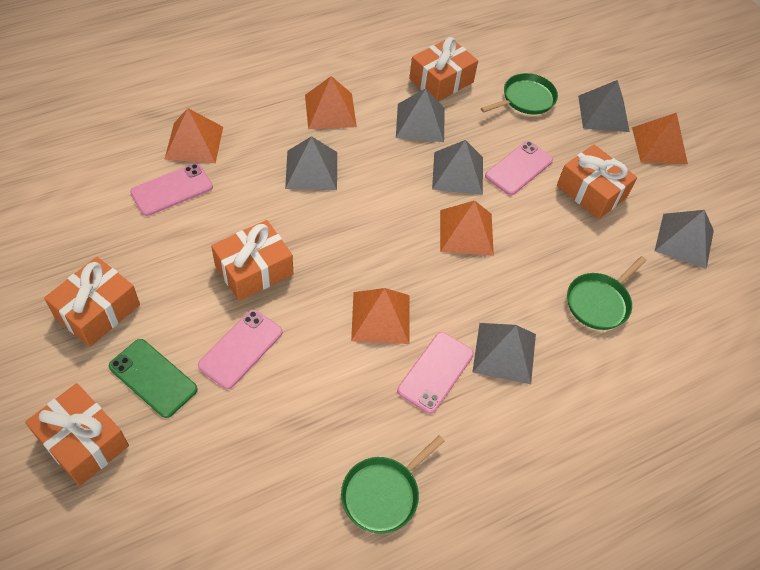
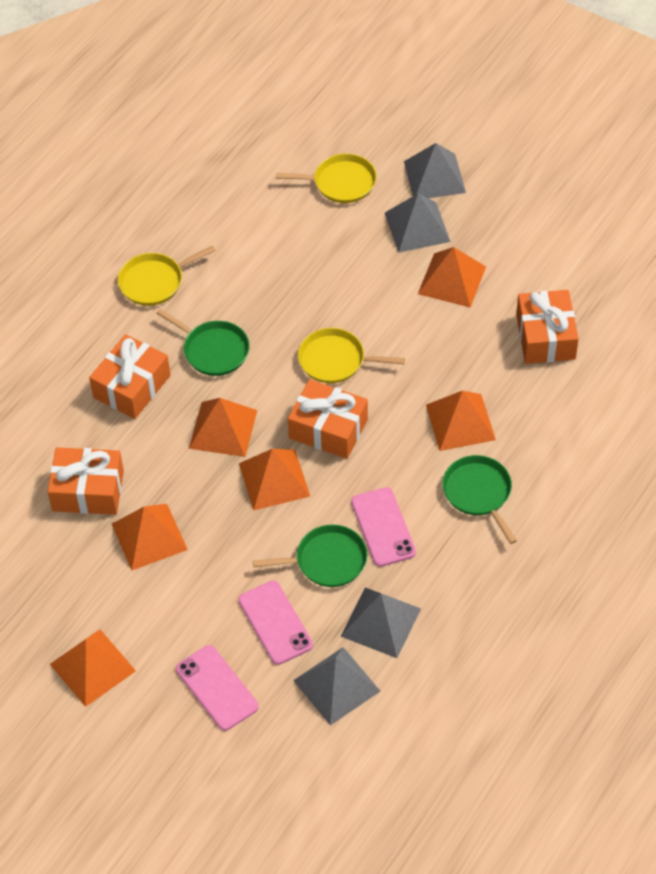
green phone: [109,339,198,418] = 1 -> none = 0
grey pyramid: [285,136,337,190] [396,88,445,142] [432,140,483,195] [472,323,536,384] [578,80,630,132] [655,210,714,269] = 6 -> [293,647,380,725] [341,587,421,658] [385,194,451,253] [404,143,466,198] = 4
orange gift: [25,383,129,486] [44,257,140,347] [211,220,293,301] [409,37,478,101] [557,144,637,219] = 5 -> [47,447,124,515] [89,334,170,419] [288,379,368,459] [516,290,579,364] = 4
orange pyramid: [164,108,223,163] [305,76,357,129] [351,288,410,344] [440,201,494,256] [632,113,688,164] = 5 -> [50,629,136,707] [112,504,188,570] [189,398,257,457] [239,449,310,511] [418,247,486,307] [426,391,496,451] = 6
pink phone: [130,164,213,216] [198,310,283,389] [397,332,474,414] [485,141,553,195] = 4 -> [176,645,259,731] [238,581,313,665] [351,487,416,567] = 3
yellow pan: none = 0 -> [118,245,216,306] [276,153,377,203] [298,328,405,383] = 3

